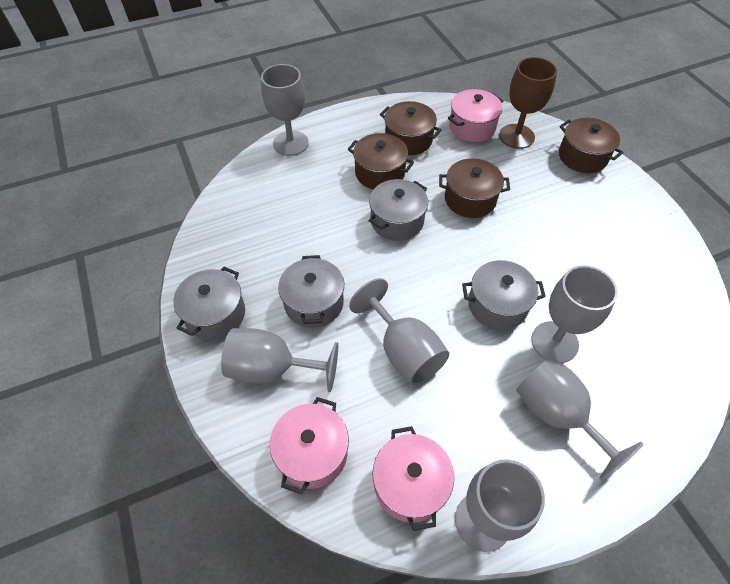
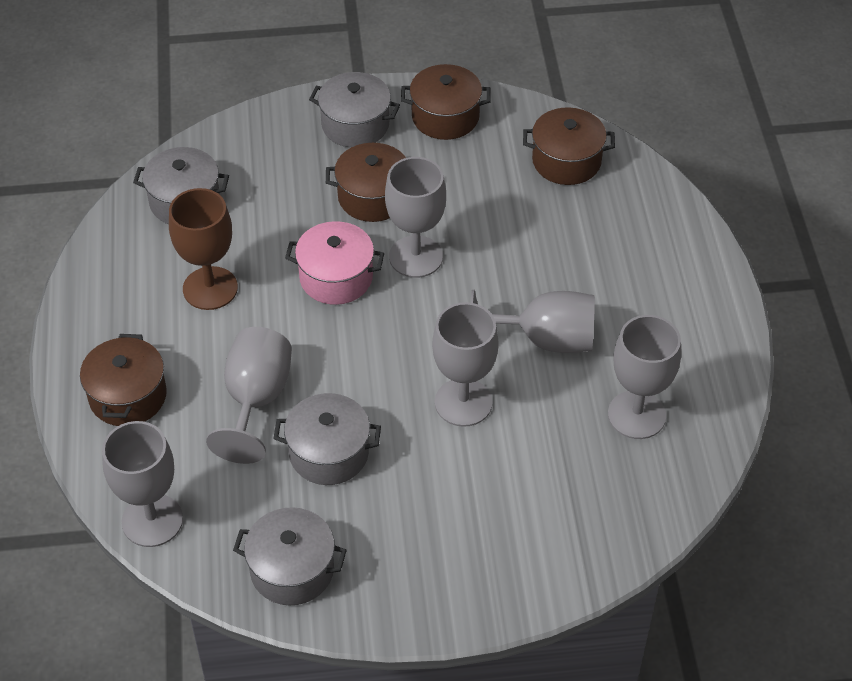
pink pot: [270,397,349,494] [372,426,454,531] [448,89,503,142] = 3 -> [285,221,384,305] = 1

